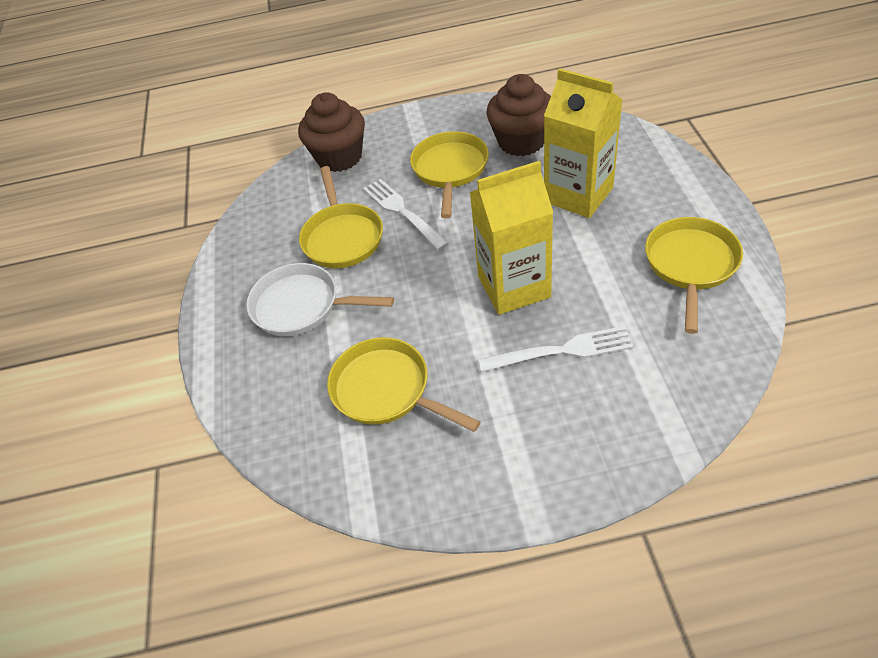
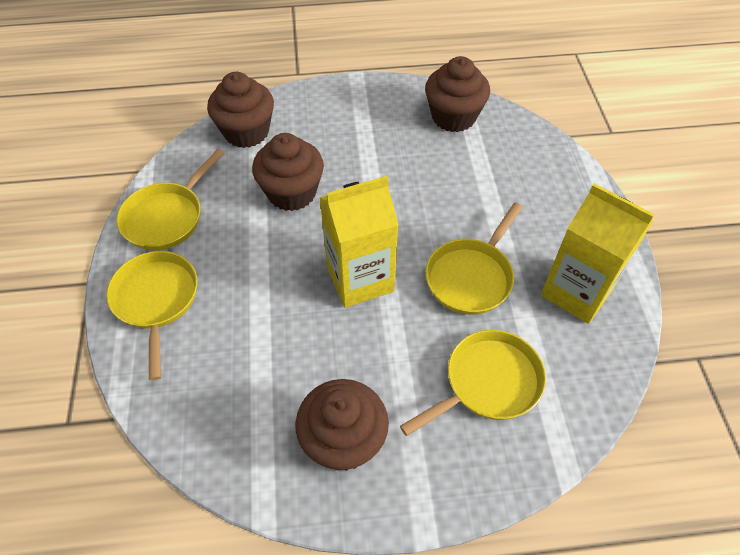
brown cupcake: [298,92,365,172] [486,74,551,156] = 2 -> [207,72,274,148] [252,133,324,211] [295,379,389,471] [425,56,490,132] = 4
white fork: [363,179,449,250] [478,326,633,372] = 2 -> none = 0
white pan: [246,263,394,336] = 1 -> none = 0

